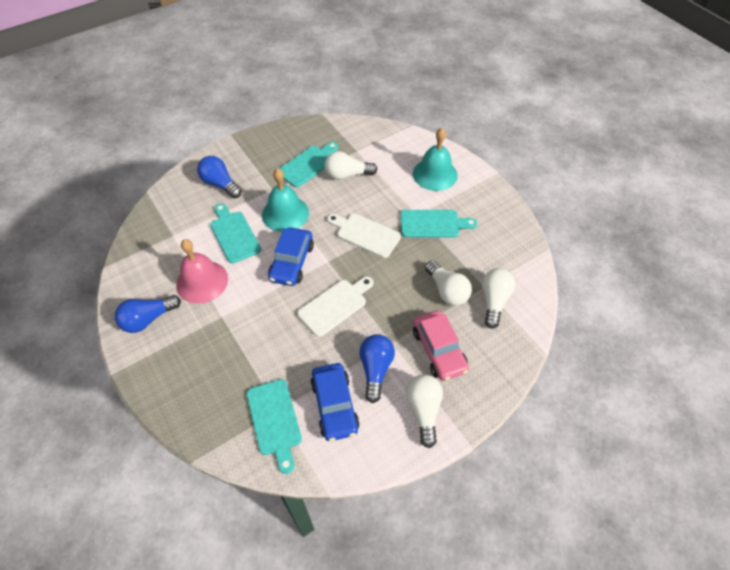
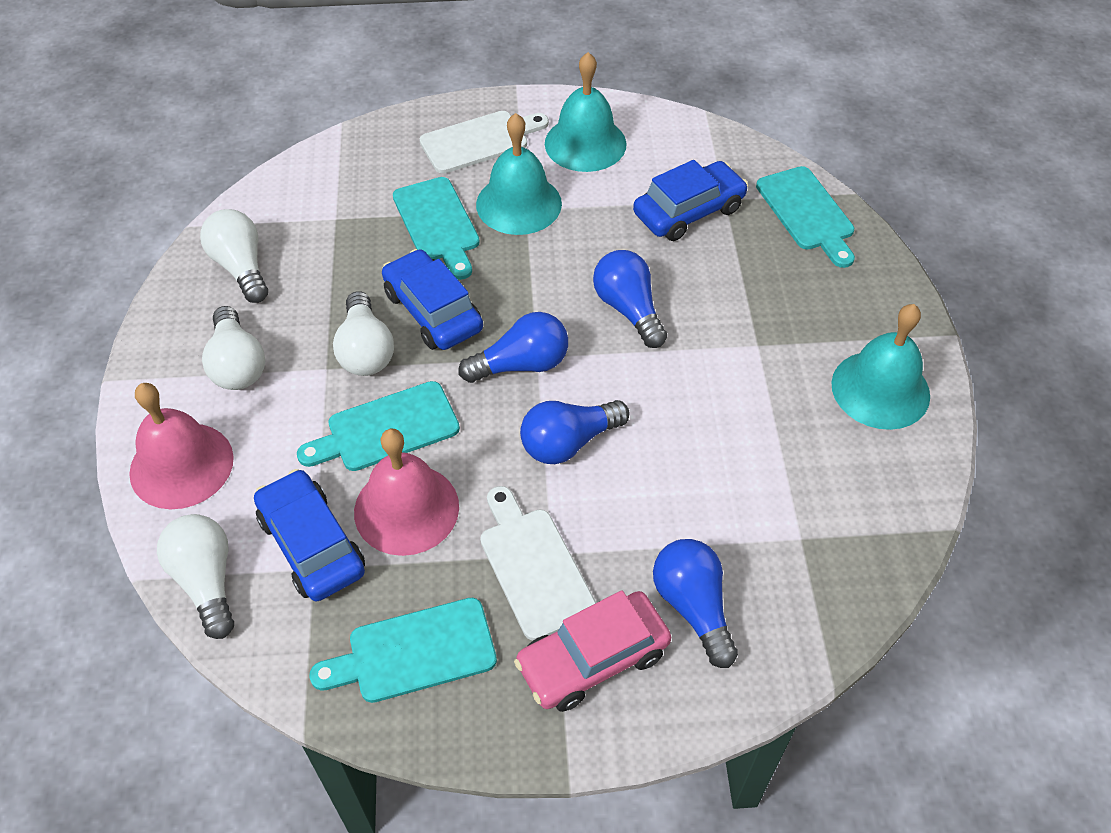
blue car: [268,227,314,286] [310,363,360,441] = 2 -> [254,469,365,601] [382,249,483,350] [633,160,748,241] = 3
blue light bulb: [115,295,181,333] [197,156,241,199] [359,334,395,403] = 3 -> [459,312,568,383] [520,400,630,464] [593,250,667,348] [653,539,738,668] = 4
pink bell: [176,239,228,304] = 1 -> [129,383,234,509] [354,429,459,556] = 2
turquoise bell: [262,168,309,232] [413,128,458,191] = 2 -> [476,113,562,235] [545,52,626,172] [832,304,930,430] = 3

